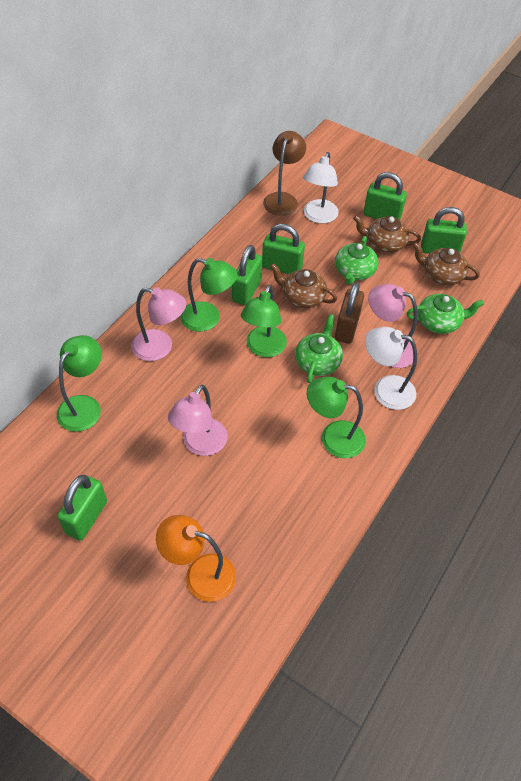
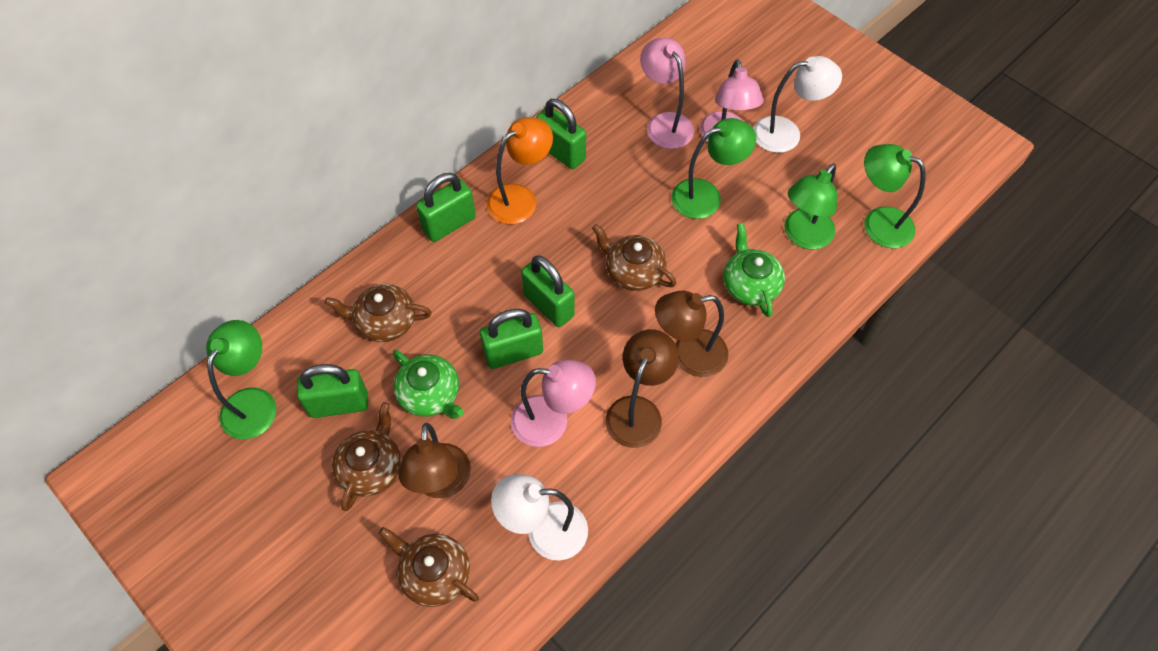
brown lamp: [263,131,306,216] = 1 -> [398,423,471,498] [606,329,679,448] [655,291,728,377] = 3
brown padlock: [335,282,364,344] = 1 -> none = 0
brown teapot: [270,263,337,308] [353,215,421,253] [412,242,480,286] = 3 -> [325,284,432,342] [332,402,401,511] [379,527,479,607] [592,224,676,291] = 4
green teapot: [295,314,343,383] [335,236,379,285] [407,294,484,334] = 3 -> [393,350,464,419] [723,223,785,317] = 2

